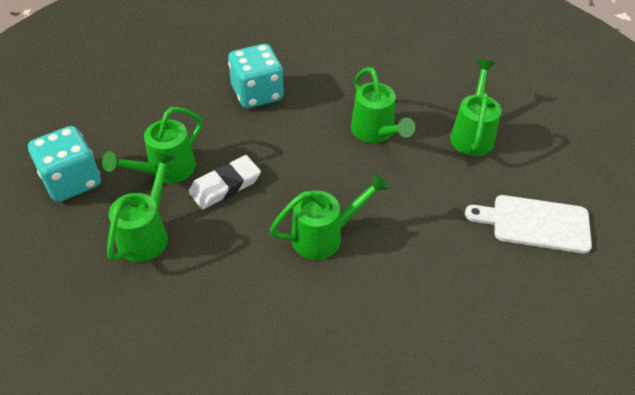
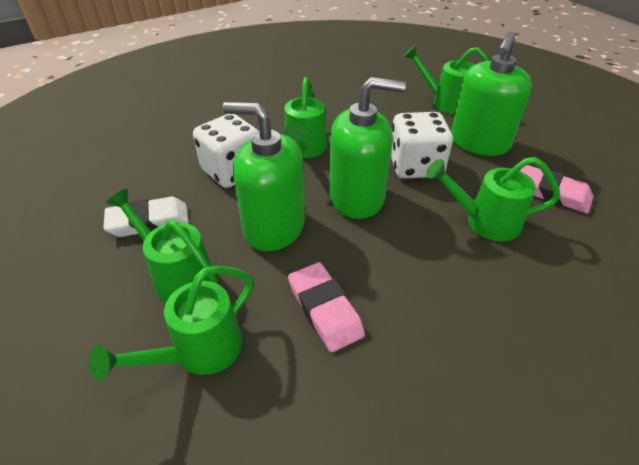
green soap dispenser: none = 0 -> [222,102,305,251] [329,77,406,219] [451,32,532,156] = 3
pink eraser: none = 0 -> [288,262,365,352] [520,165,593,214] = 2
turquoise dice: [28,126,101,202] [228,44,284,109] = 2 -> none = 0
white cutting board: [465,195,592,253] = 1 -> none = 0
white dice: none = 0 -> [193,114,258,188] [391,112,453,179] = 2

